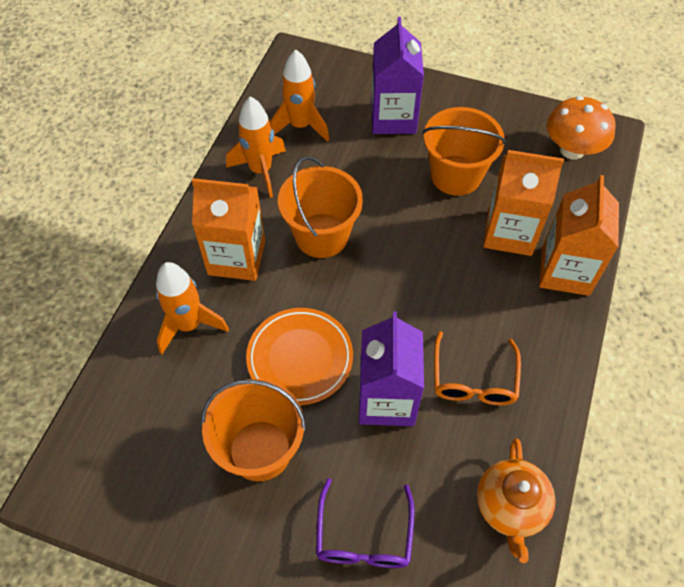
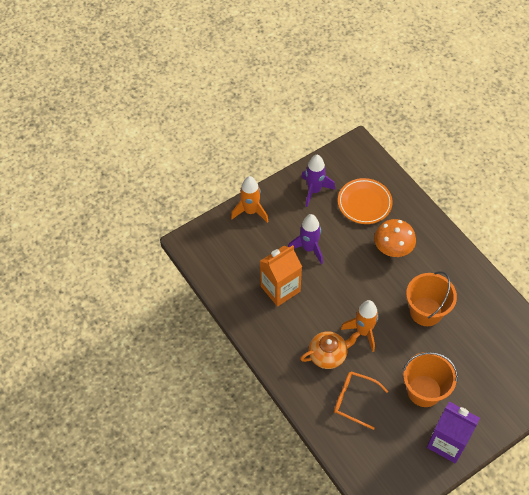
orange bucket: [201,379,306,481] [278,156,363,258] [422,107,506,196] = 3 -> [403,352,458,407] [406,271,457,326] = 2
orange carton: [192,178,265,281] [483,150,564,256] [539,175,619,296] = 3 -> [260,245,302,307] = 1
orange rocket: [156,262,229,354] [226,97,286,198] [270,49,329,142] = 3 -> [231,176,269,223] [341,300,379,352] = 2
purple carton: [359,312,424,426] [371,17,424,134] = 2 -> [427,402,480,463] = 1
purple glasses: [316,478,415,568] = 1 -> none = 0
purple rocket: none = 0 -> [288,214,323,264] [301,155,335,207] = 2

